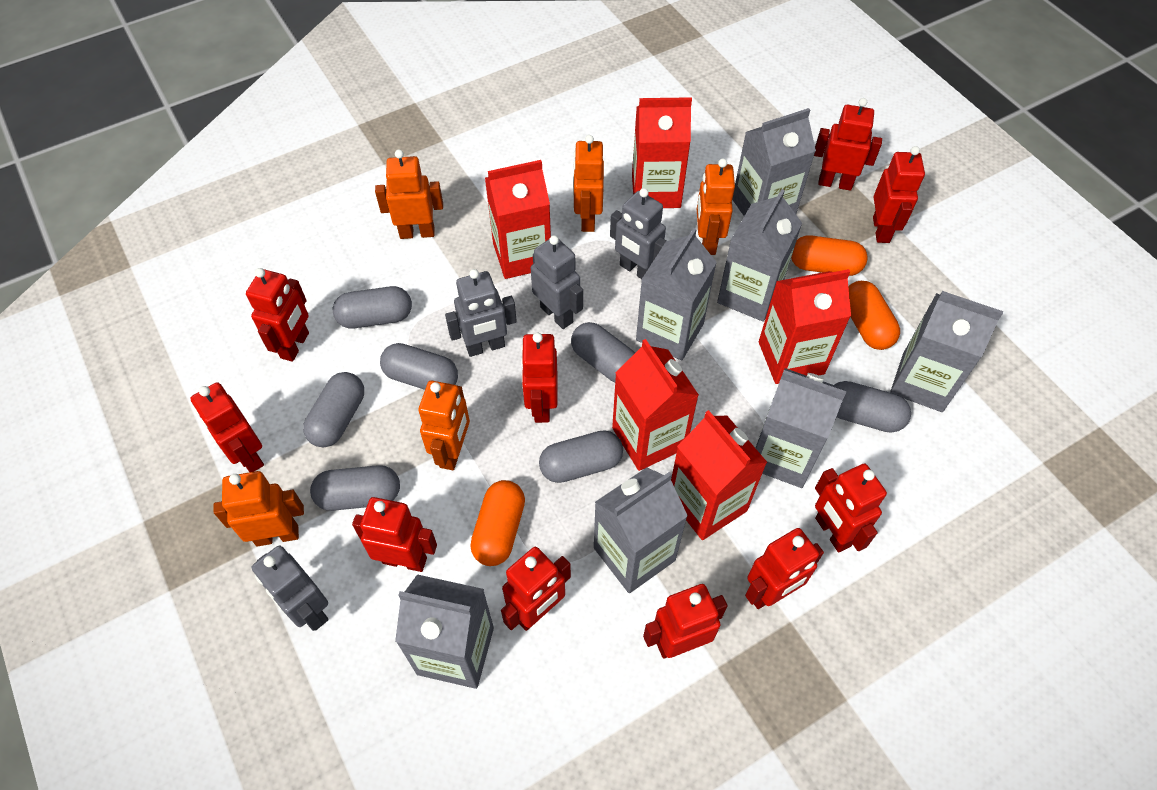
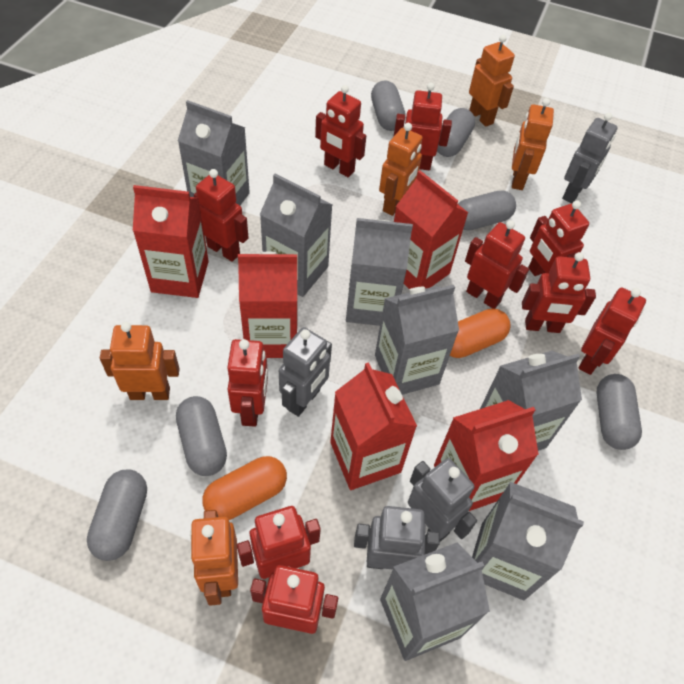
grey capsule: [303,372,364,447] [310,465,400,511] [333,286,412,328] [380,343,458,390] [539,430,623,483] [571,322,635,383] [834,381,911,433] = 7 -> [87,469,147,561] [176,396,227,476] [371,80,406,131] [437,108,475,157] [458,190,516,230] [597,374,642,450] = 6
orange capsule: [470,480,525,566] [791,235,868,276] [848,281,900,350] = 3 -> [202,456,287,520] [450,308,511,358] = 2

